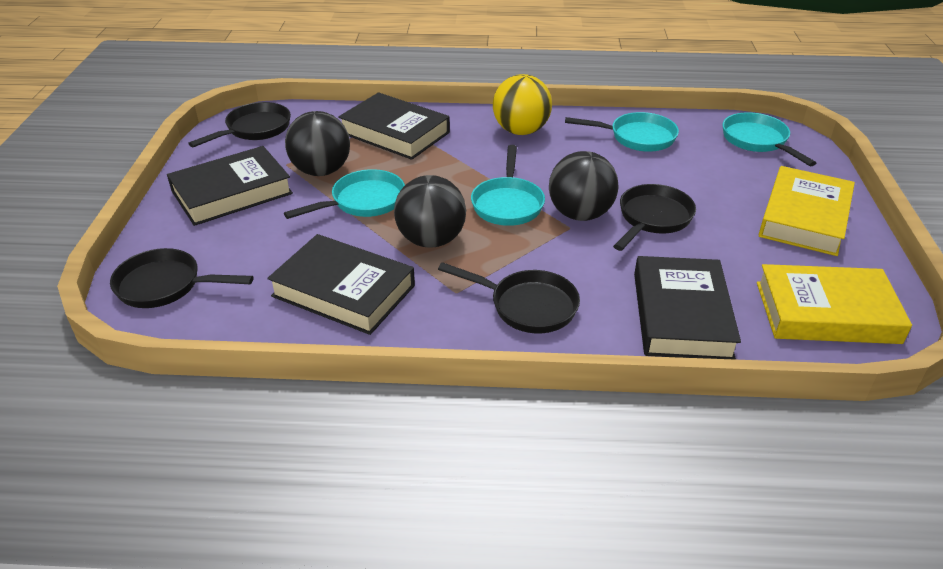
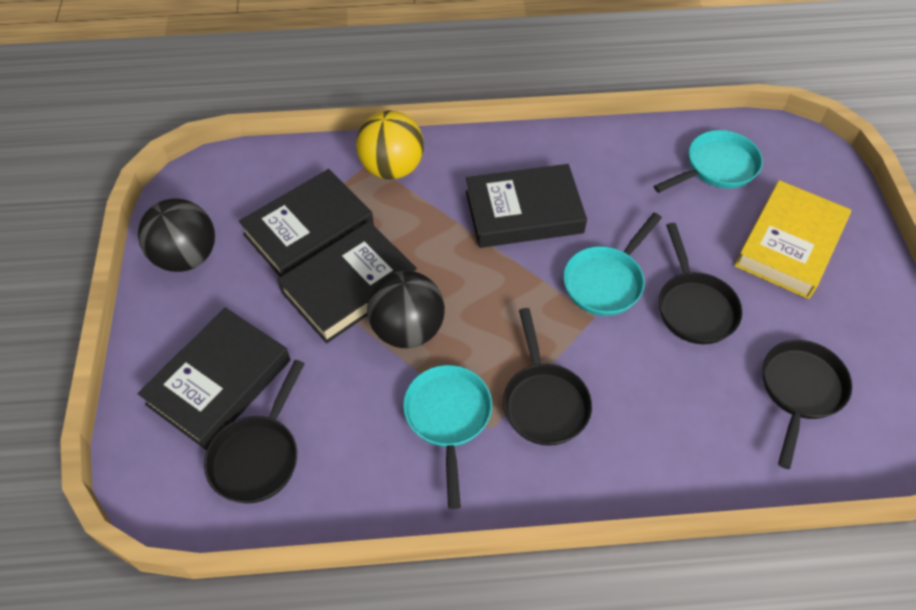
black ball: [285,111,350,176] [394,175,466,248] [549,151,619,221] = 3 -> [138,198,215,272] [367,271,445,348] = 2
turquoise pan: [284,169,405,219] [471,145,545,226] [565,112,679,152] [723,112,816,166] = 4 -> [403,365,492,509] [563,213,662,316] [653,130,763,193] = 3
yellow book: [757,264,912,344] [758,166,855,256] = 2 -> [734,180,851,299] = 1

